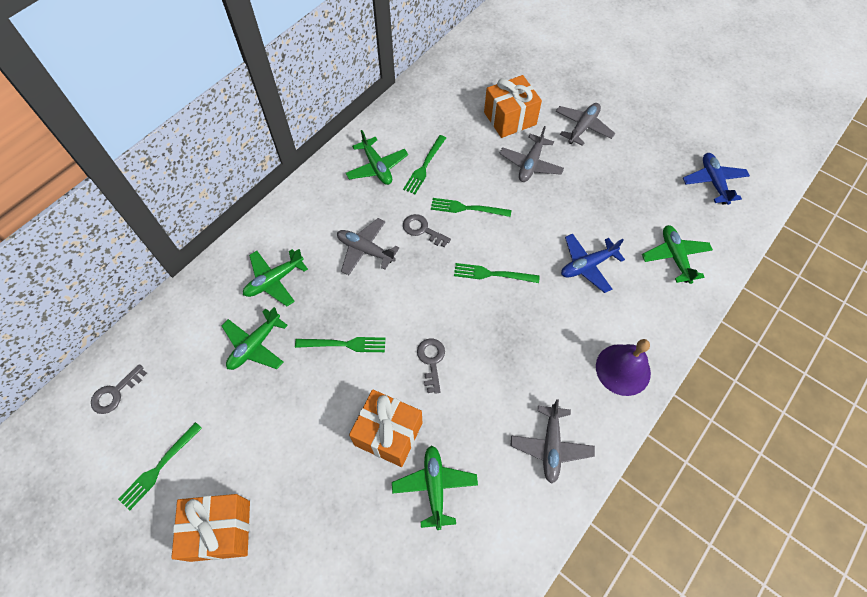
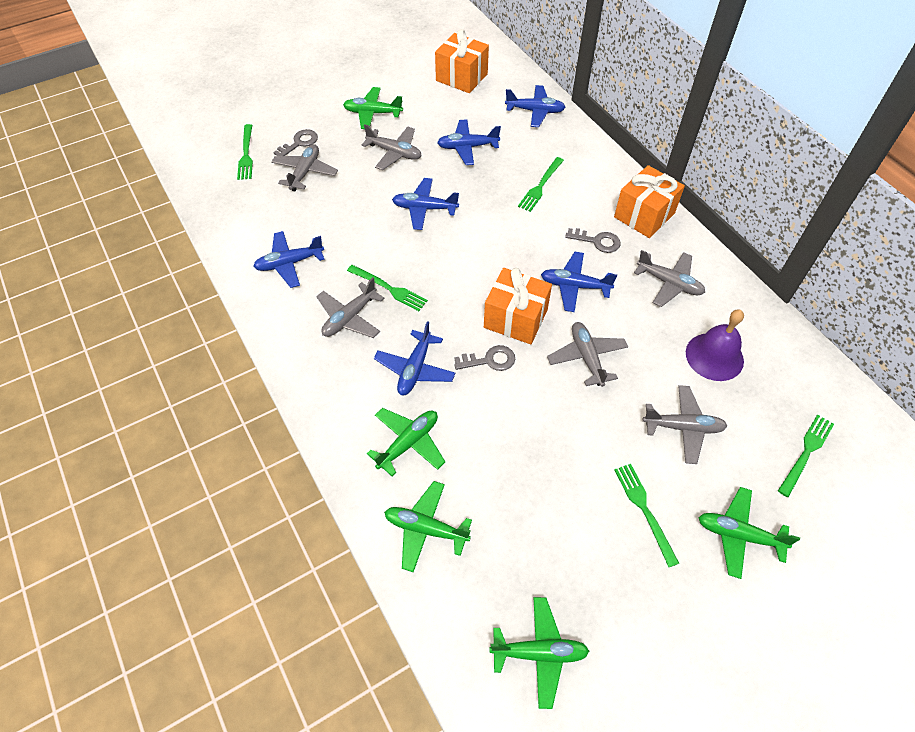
blue plane: [561,233,625,293] [683,153,750,205] = 2 -> [253,231,324,288] [374,321,455,395] [392,178,459,230] [437,119,501,165] [505,85,566,127] [541,252,617,312] = 6
grey plane: [337,218,399,275] [499,126,564,182] [510,399,595,484] [556,103,615,146] = 4 -> [271,144,338,191] [316,277,385,338] [361,124,422,170] [547,322,628,387] [634,250,705,307] [643,385,727,464] = 6

